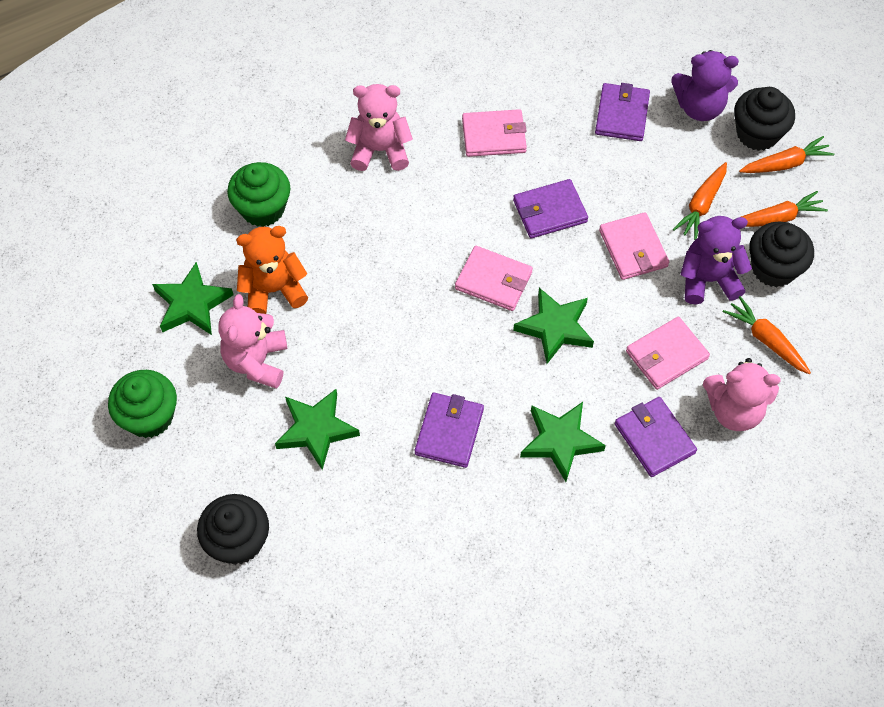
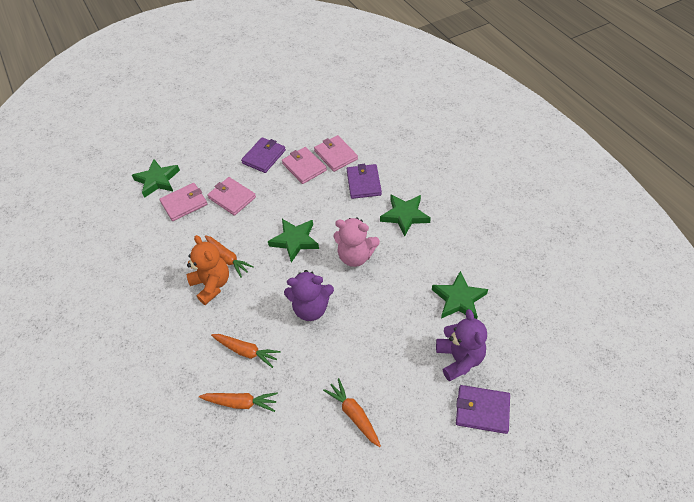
black cupcake: [197,494,269,565] [734,87,795,151] [749,222,814,287] = 3 -> none = 0
green cupcake: [108,370,177,438] [227,162,290,227] = 2 -> none = 0
pink teddy bear: [219,294,287,389] [345,84,413,171] [703,358,781,431] = 3 -> [334,218,380,267] = 1
purple wallet: [415,393,484,468] [513,179,588,239] [595,83,650,141] [615,397,697,477] = 4 -> [241,137,286,173] [347,164,382,199] [456,385,510,434] = 3

